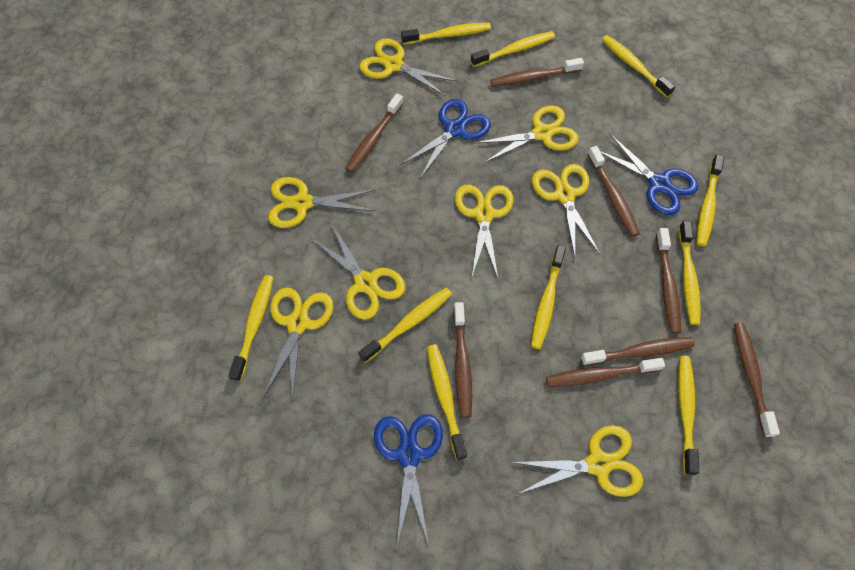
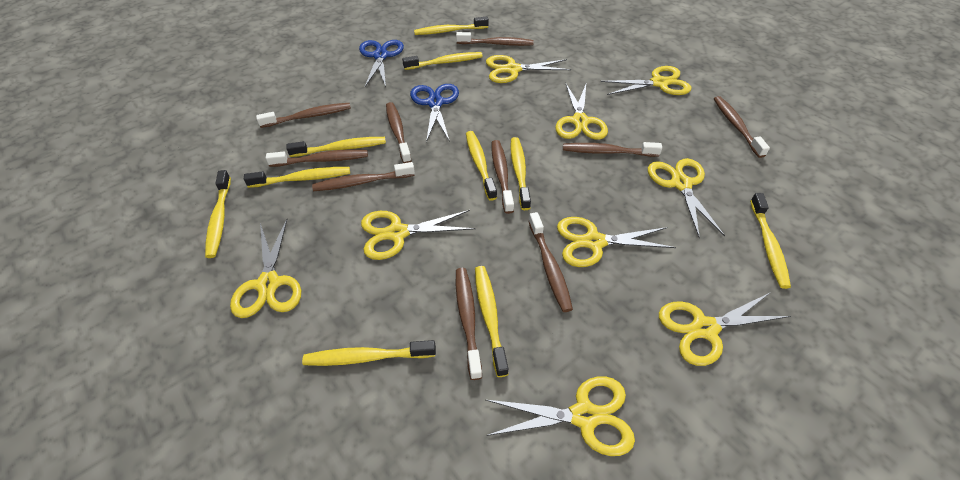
blue scissors: [374,415,443,545] [401,99,491,178] [600,135,699,215] = 3 -> [359,40,404,87] [410,84,459,142] = 2
brown toothbrush: [345,94,403,173] [453,302,472,418] [490,58,584,87] [546,358,665,387] [581,337,695,366] [587,146,640,237] [656,228,681,333] [734,322,780,437] = 8 -> [256,103,351,128] [266,150,368,167] [312,162,415,191] [386,102,412,163] [456,32,534,46] [456,268,482,380] [492,140,514,214] [528,212,573,312] [563,142,662,157] [714,96,770,158] = 10
yellow scissors: [263,288,334,401] [268,177,375,228] [311,224,405,320] [360,39,457,96] [455,185,513,279] [475,106,579,163] [511,425,643,497] [532,164,600,257] = 8 -> [230,219,301,318] [361,210,475,260] [486,55,571,83] [486,376,635,456] [555,83,608,140] [557,217,676,267] [600,66,691,95] [648,158,725,238] [659,292,791,366] = 9

